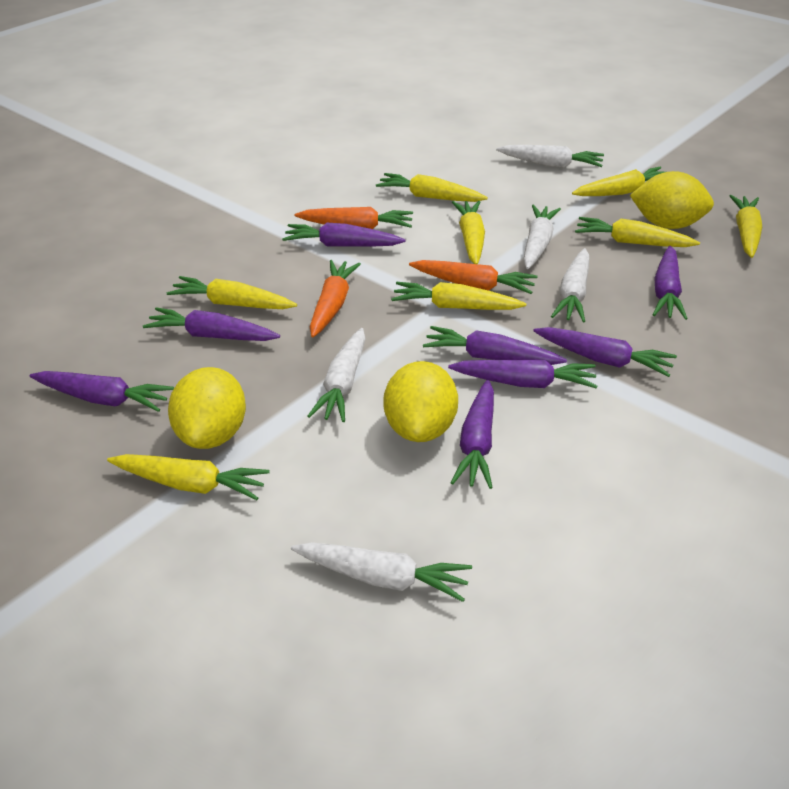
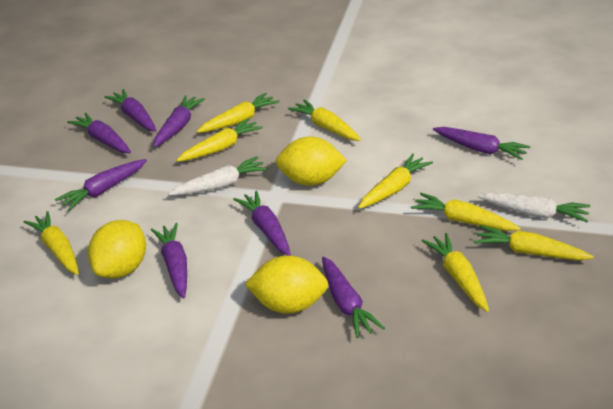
orange carrot: [295,207,413,229] [310,260,361,338] [409,260,537,294] = 3 -> none = 0
white carrot: [291,542,472,602] [307,328,366,422] [496,145,604,168] [523,205,561,269] [551,248,590,323] = 5 -> [168,156,268,195] [478,193,590,222] = 2

